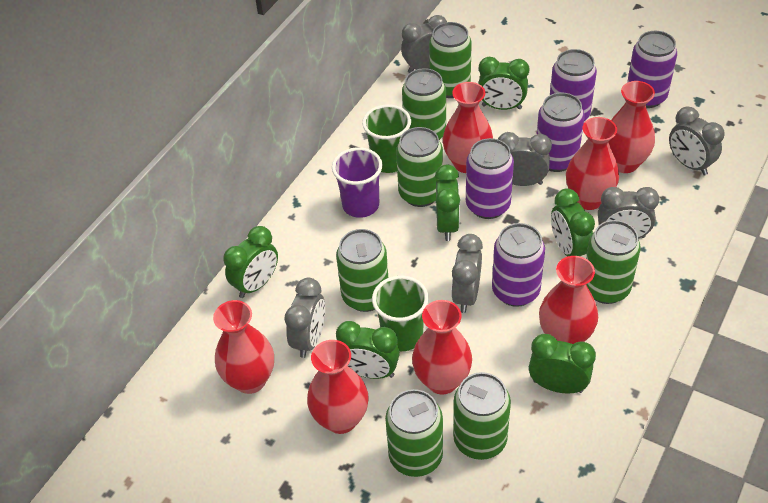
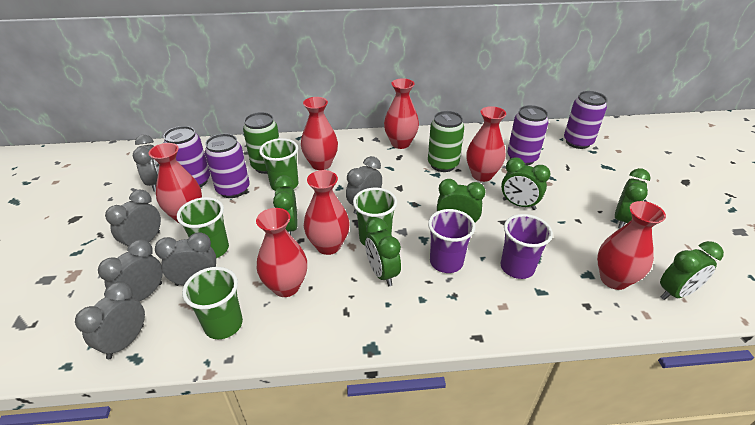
green can: [336,229,388,312] [385,389,443,477] [396,127,443,207] [402,68,446,140] [429,22,472,98] [453,372,511,460] [586,220,641,304] = 7 -> [243,112,279,174] [428,111,464,172] = 2
green cup: [362,105,411,173] [372,275,429,351] = 2 -> [177,197,229,258] [182,267,243,339] [259,138,298,191] [353,188,397,246] = 4
purple can: [466,138,514,219] [492,223,545,307] [537,93,584,172] [550,49,597,121] [627,31,677,108] = 5 -> [163,126,210,187] [205,134,250,198] [507,105,549,166] [564,91,607,149] = 4
purple cup: [332,147,383,218] = 1 -> [428,209,475,273] [501,214,553,279] = 2

